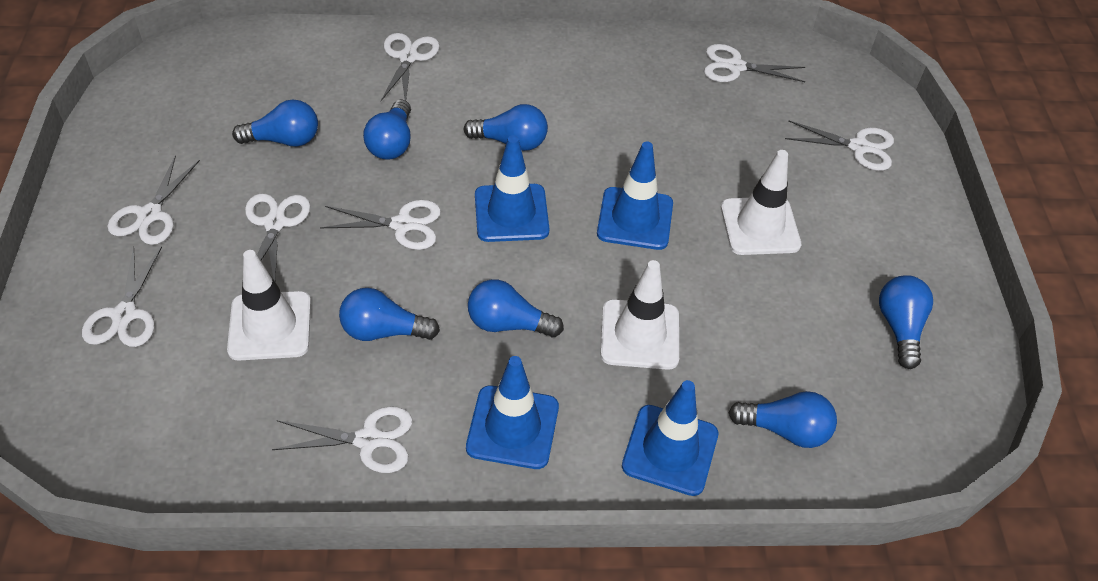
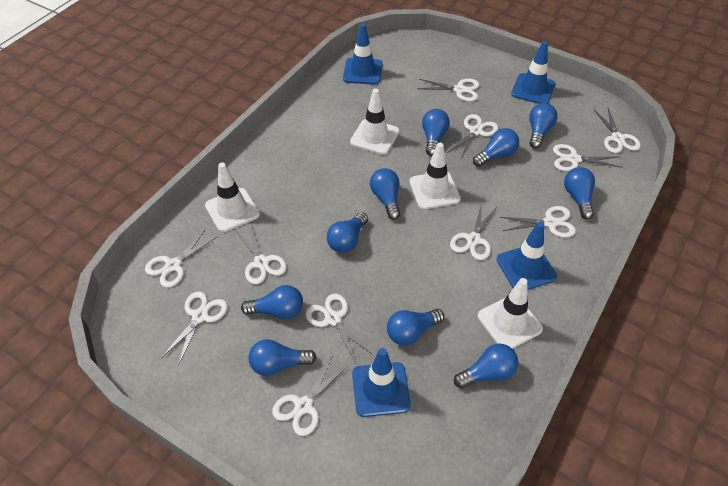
blue light bulb: [232,100,318,146] [339,288,440,341] [363,100,411,160] [463,104,548,151] [468,279,564,337] [728,391,837,448] [879,275,933,369] = 7 -> [241,285,303,319] [249,339,317,376] [327,212,368,253] [370,168,400,220] [387,309,444,345] [422,109,450,156] [454,343,518,389] [473,128,519,167] [529,103,558,149] [564,167,595,220] = 10
white scissors: [82,246,162,347] [108,155,200,245] [245,193,310,281] [272,406,412,473] [320,200,441,250] [381,33,440,101] [704,44,805,82] [785,121,894,171] = 8 -> [145,229,217,288] [161,291,228,366] [235,225,287,284] [272,357,348,436] [305,293,373,363] [417,79,480,101] [447,114,498,159] [450,202,498,260] [500,206,576,238] [553,144,623,171] [593,108,641,153] = 11
white traffic cone: [227,250,311,361] [601,260,679,370] [721,150,801,255] = 3 -> [205,163,260,232] [350,89,399,155] [409,143,461,209] [477,278,543,349] = 4

